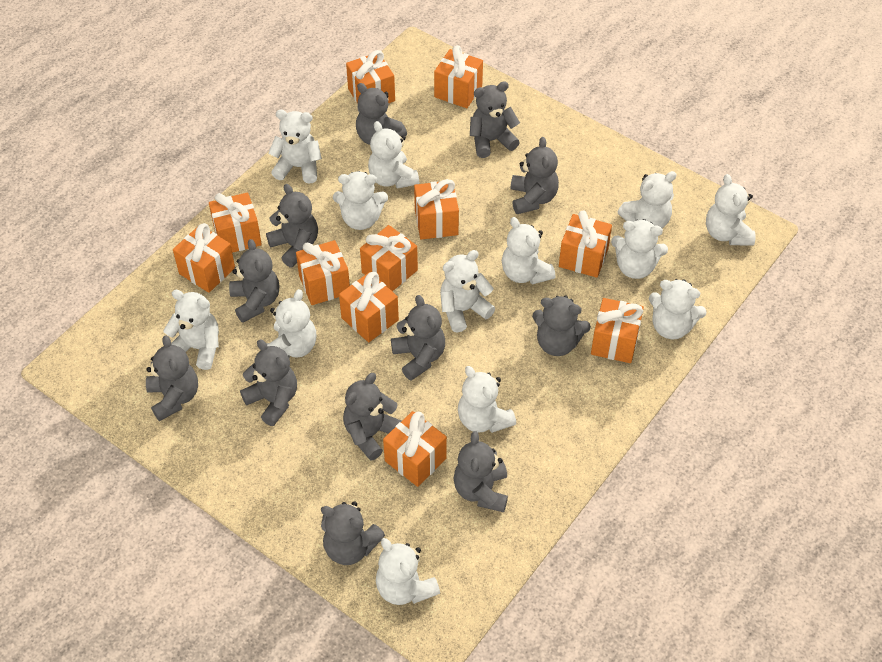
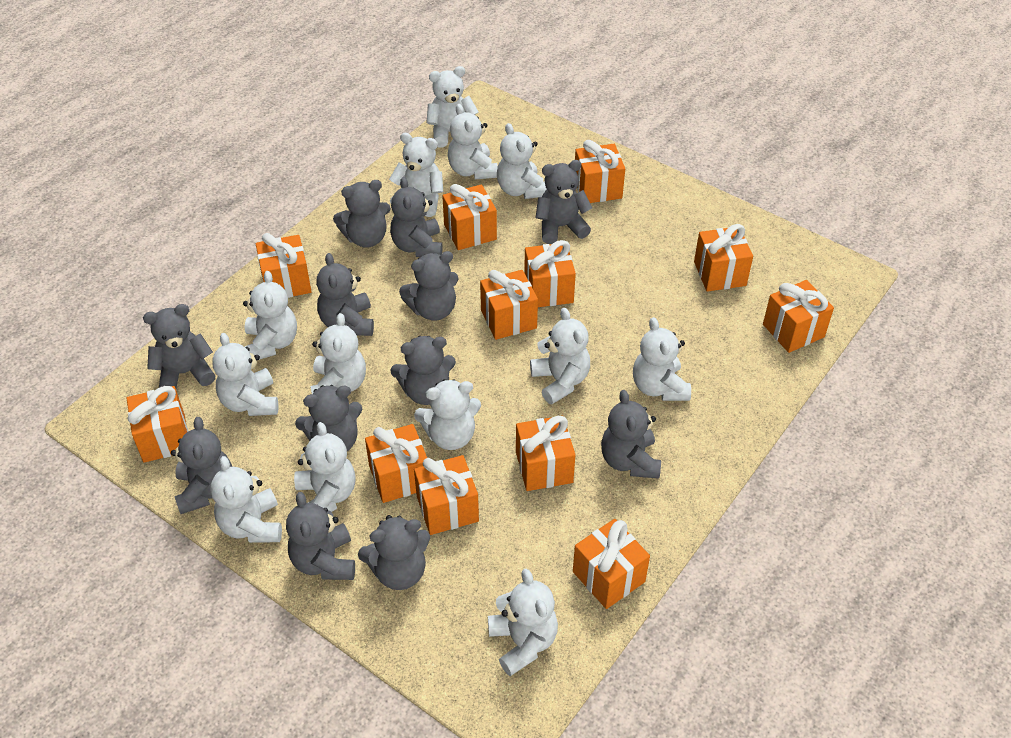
orange gift: [173,223,235,293] [209,192,262,253] [296,240,350,305] [339,272,399,342] [346,50,395,104] [360,225,418,291] [383,411,447,487] [414,179,459,240] [434,45,483,108] [559,210,612,278] [591,298,644,363] = 11 -> [127,386,188,463] [256,233,312,298] [365,424,427,503] [414,455,479,535] [442,184,497,250] [480,270,538,340] [516,416,575,491] [524,240,576,307] [573,519,650,609] [575,140,625,203] [694,224,753,292] [763,280,834,353] = 12

